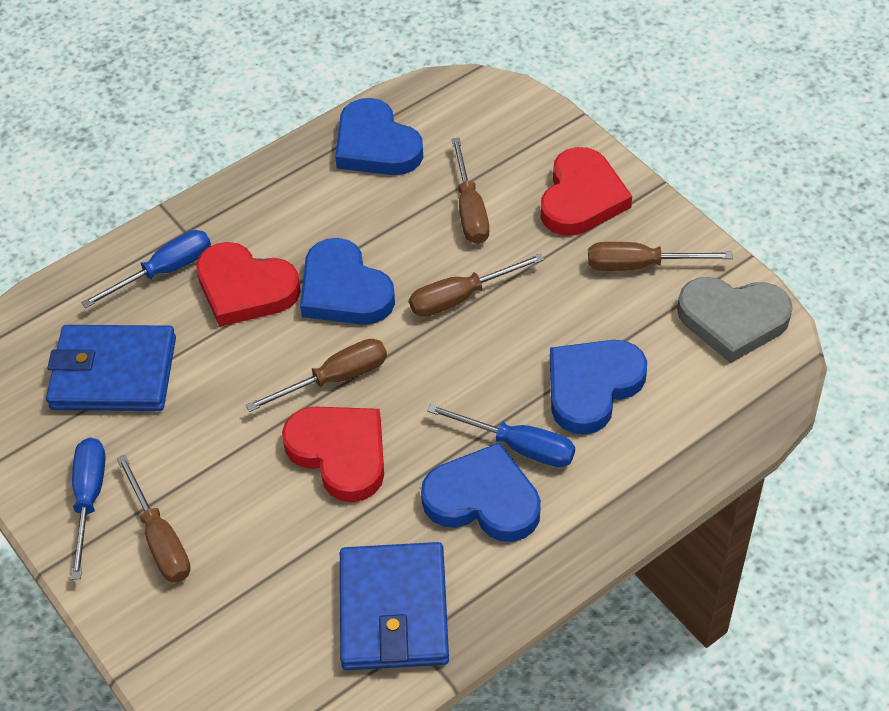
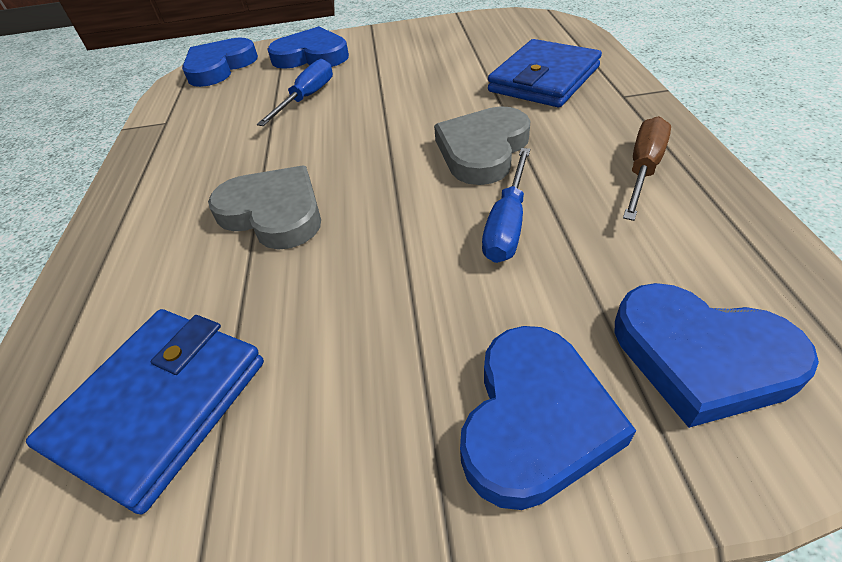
blue screwdriver: [71,438,106,580] [81,230,211,308] [427,404,575,467] = 3 -> [257,59,333,126] [482,148,530,263] = 2
brown screwdriver: [117,455,191,583] [246,339,387,412] [409,253,544,317] [451,137,489,244] [588,242,733,271] = 5 -> [623,116,671,221] = 1
grey heart: [677,277,793,363] = 1 -> [208,165,321,250] [434,106,530,185] = 2
red heart: [196,242,301,327] [282,406,384,502] [541,147,632,236] = 3 -> none = 0

